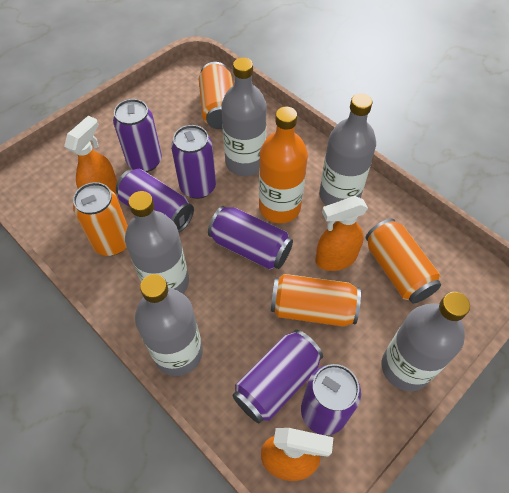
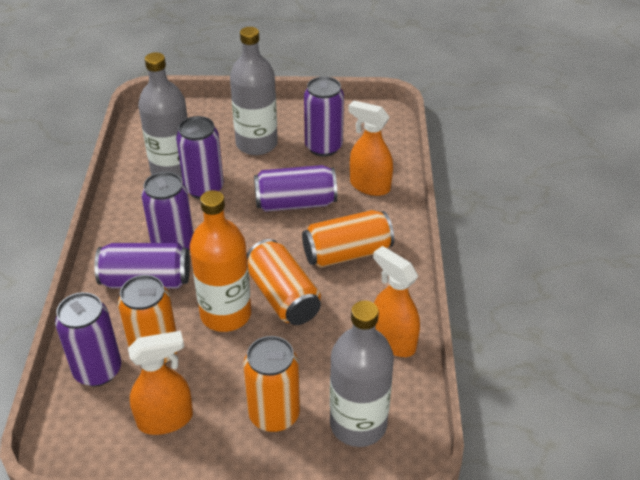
grey bottle: [125,191,189,294] [135,274,203,376] [221,58,267,176] [319,93,376,206] [382,292,470,392] = 5 -> [138,52,188,181] [230,27,278,155] [330,300,394,447] = 3

